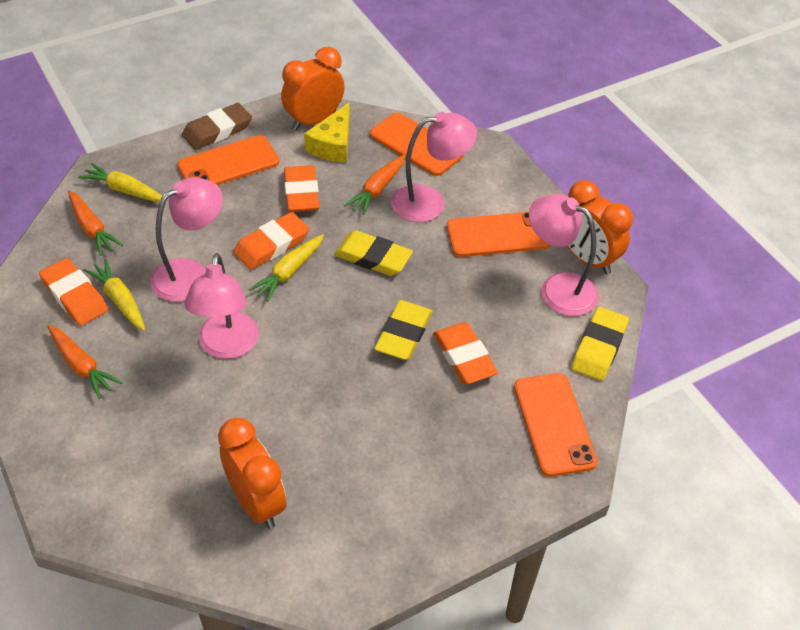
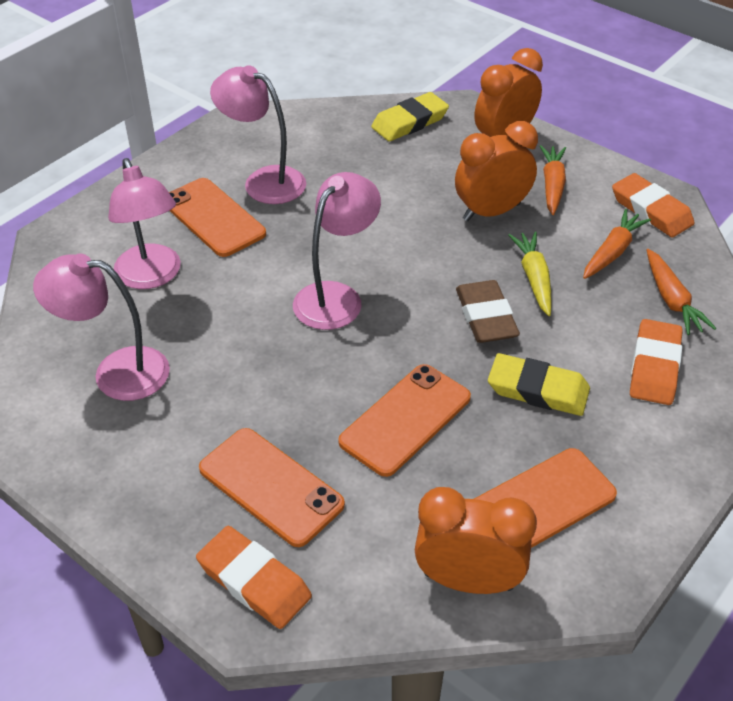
orange eraser: [39,258,108,326] [233,212,309,270] [284,165,320,212] [433,322,498,384] = 4 -> [196,526,312,629] [612,173,695,237] [630,319,683,405] = 3
yellow carrot: [78,163,167,202] [83,259,145,331] [248,234,324,302] = 3 -> [508,232,552,316] = 1
yellow cheese: [304,102,350,163] = 1 -> none = 0
yellow eraser: [334,230,413,276] [374,300,432,360] [571,307,629,381] = 3 -> [371,92,449,141] [488,353,590,416] = 2

